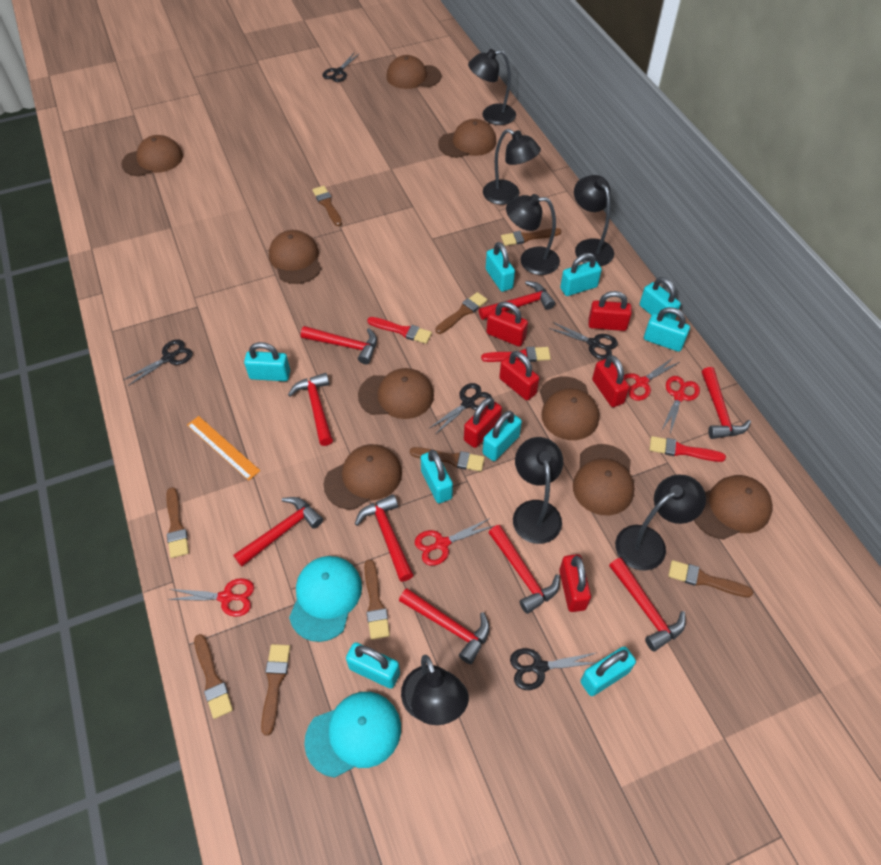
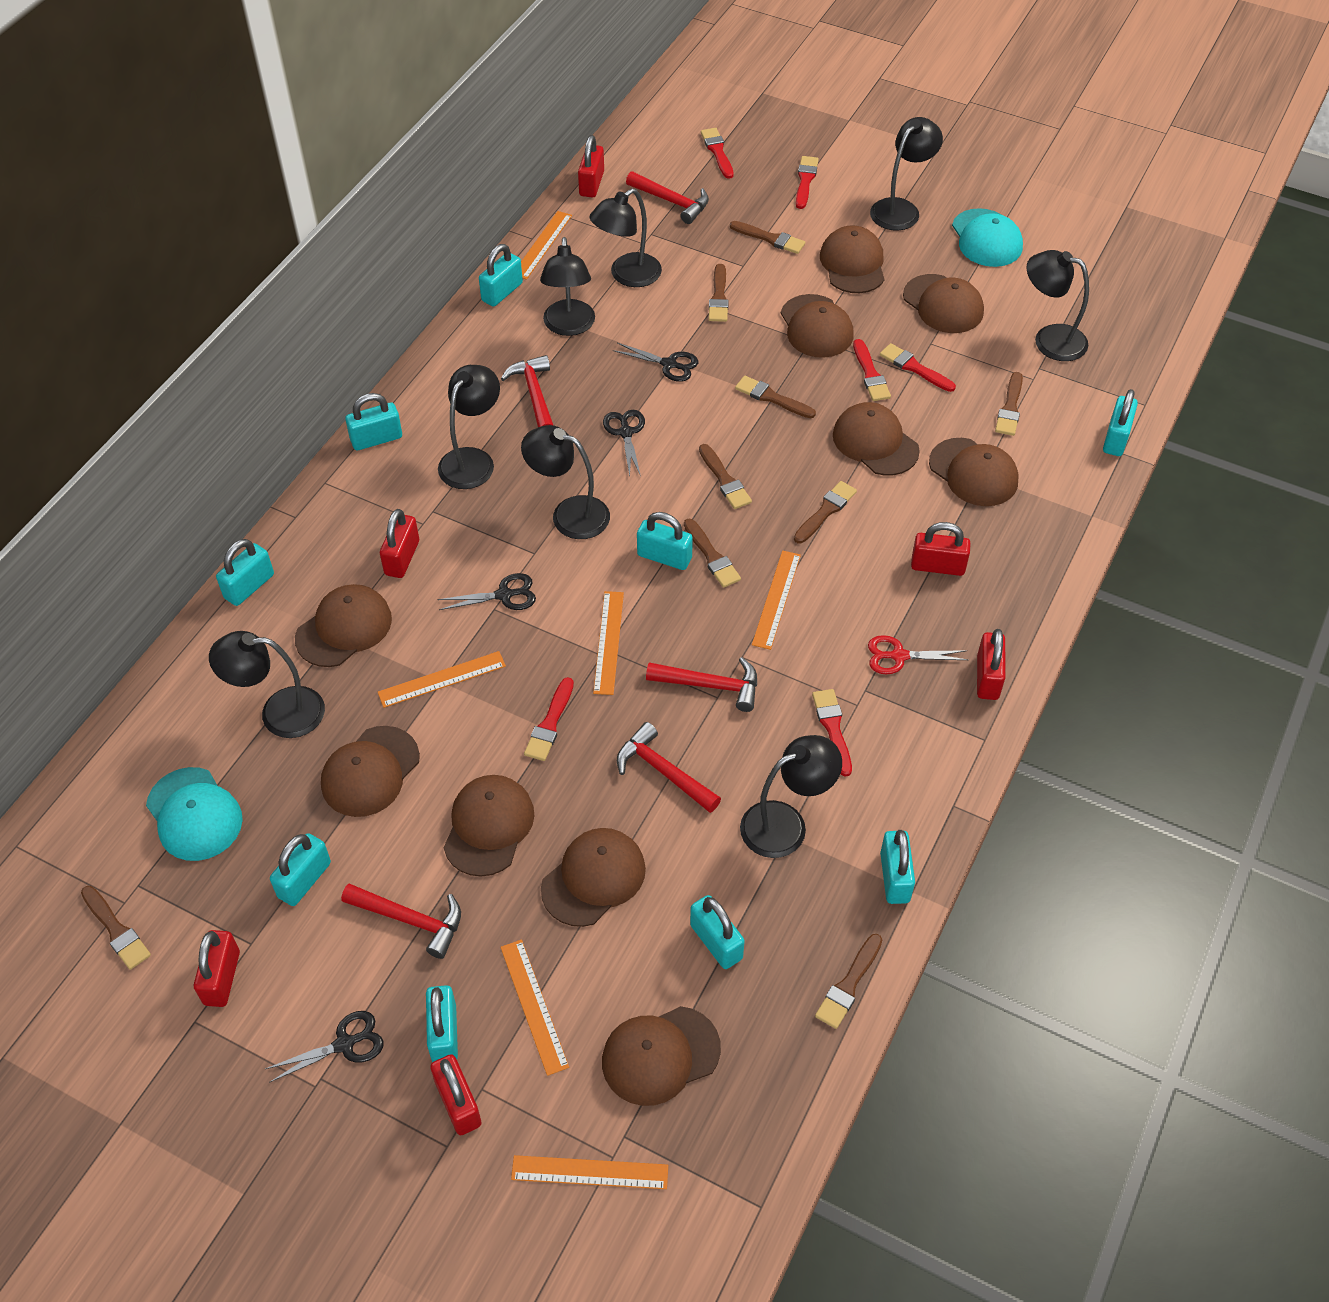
black lamp: [401,655,469,725] [468,49,516,125] [483,129,541,205] [506,194,560,275] [513,437,563,544] [574,175,614,266] [615,475,706,571] = 7 -> [209,631,325,738] [438,365,500,489] [521,425,610,539] [540,237,595,336] [589,188,662,287] [740,735,842,858] [870,117,943,230] [1027,250,1089,361] = 8
black scissors: [123,339,193,386] [322,53,360,82] [430,383,492,434] [510,648,598,690] [549,322,618,359] = 5 -> [265,1011,384,1083] [437,573,536,610] [603,410,645,476] [613,343,698,382] = 4
brown cap: [121,135,183,176] [269,230,321,284] [324,444,402,510] [358,368,434,419] [386,55,441,89] [438,119,496,158] [540,377,599,440] [573,444,634,515] [694,475,773,540] = 9 -> [295,584,392,667] [321,726,420,817] [444,775,535,877] [541,828,646,927] [602,1006,721,1106] [781,294,854,358] [820,225,885,293] [833,402,920,476] [903,274,984,333] [929,438,1019,506] = 10
orange ruler: [187,416,260,481] = 1 -> [378,651,506,708] [500,939,569,1076] [511,1155,668,1189] [521,211,572,280] [593,591,624,695] [752,550,801,650] = 6
red brush: [367,317,432,344] [481,347,551,362] [650,436,726,462] = 3 -> [524,677,574,761] [701,128,734,179] [796,156,819,209] [812,689,852,776] [853,339,891,401] [880,343,956,392] = 6
red hammer: [233,497,323,567] [288,373,333,446] [301,326,377,364] [355,494,414,582] [399,588,490,664] [479,281,555,320] [488,525,560,614] [609,558,686,652] [702,367,751,439] = 9 -> [341,884,461,959] [501,355,553,427] [617,722,721,813] [626,171,709,224] [646,657,757,712] = 5
red scissors: [167,578,254,617] [415,518,494,566] [624,357,680,401] [662,376,700,434] = 4 -> [868,635,968,674] = 1

